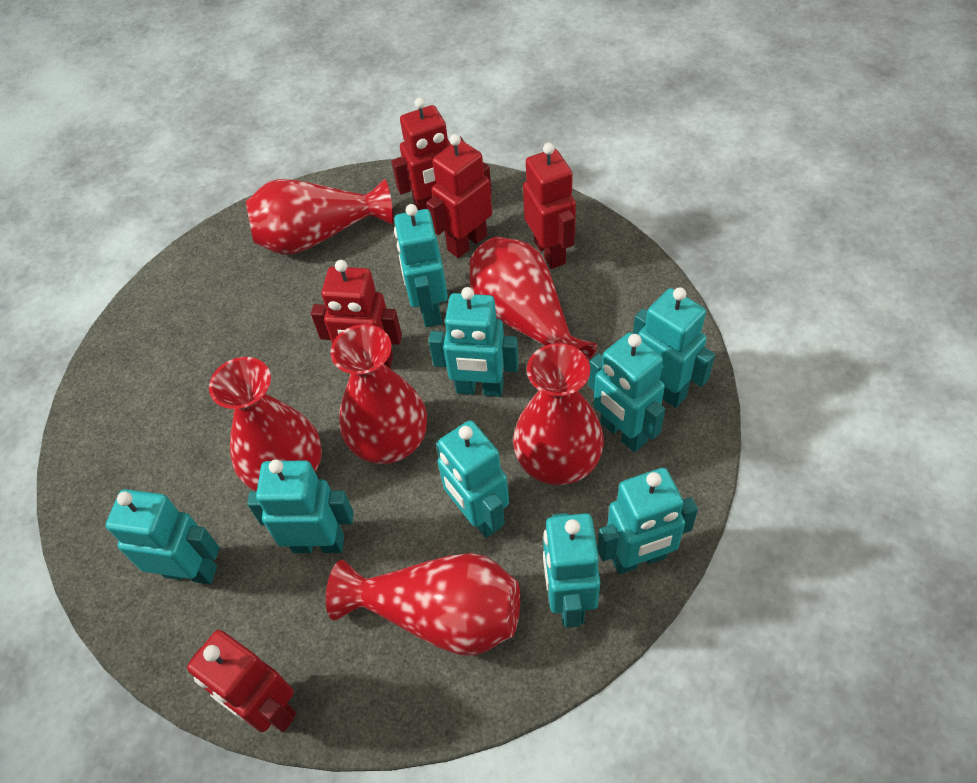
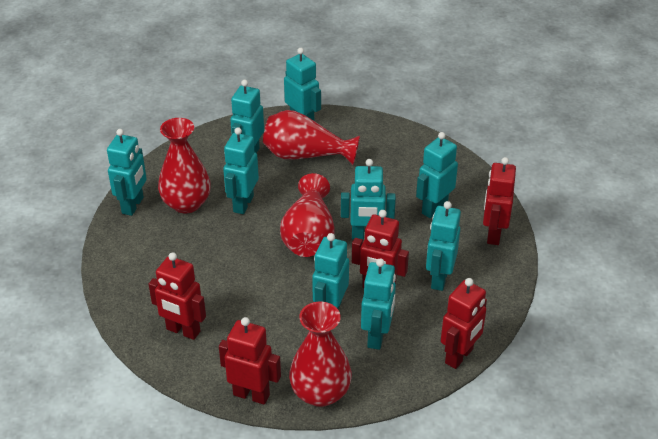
red vase: [209,357,322,492] [246,179,393,255] [326,553,520,656] [330,324,427,464] [469,237,597,361] [513,343,604,485] = 6 -> [158,118,211,214] [263,110,360,165] [280,173,335,257] [289,302,352,407] = 4

